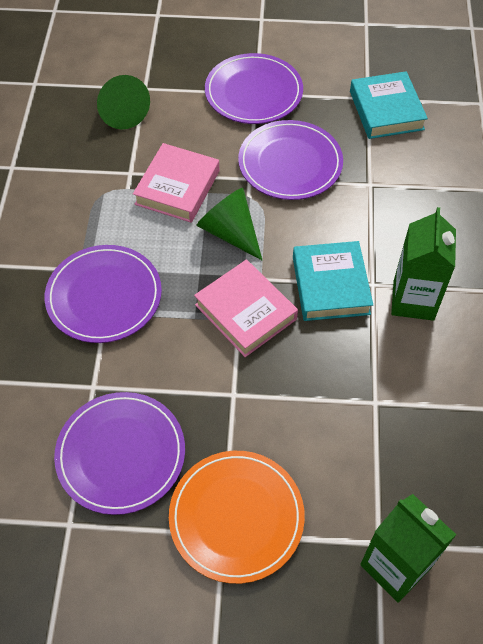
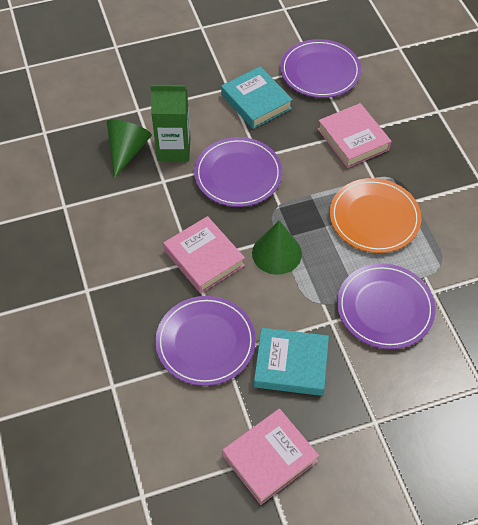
green carton: [360,494,456,603] [391,207,456,321] = 2 -> [150,85,191,161] = 1
pink book: [133,143,219,223] [194,260,298,357] = 2 -> [163,216,245,294] [222,409,319,505] [318,103,392,168] = 3

